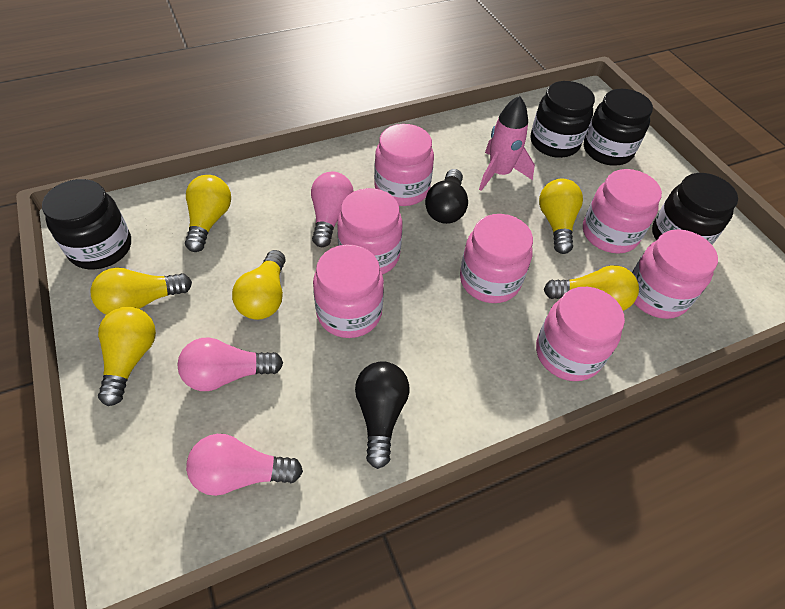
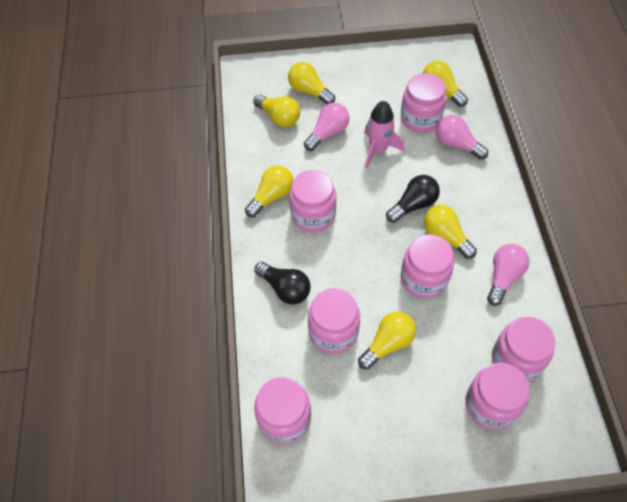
black jar: [42,179,131,269] [531,81,595,158] [584,89,653,166] [652,173,738,244] = 4 -> none = 0

